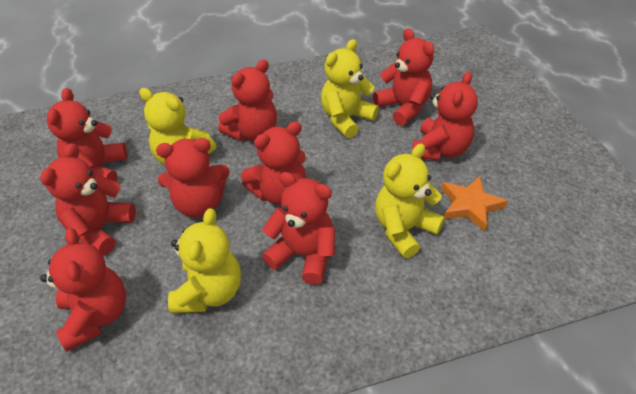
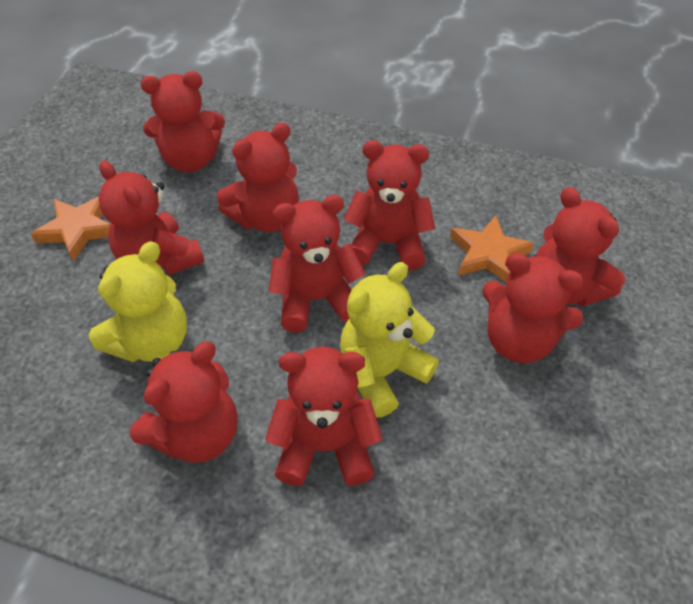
orange star: [441,176,508,232] = 1 -> [31,196,110,261] [450,215,534,282] = 2
yellow teddy bear: [139,88,216,165] [168,208,241,313] [321,39,379,138] [375,144,445,258] = 4 -> [89,241,187,362] [340,262,439,418] = 2

